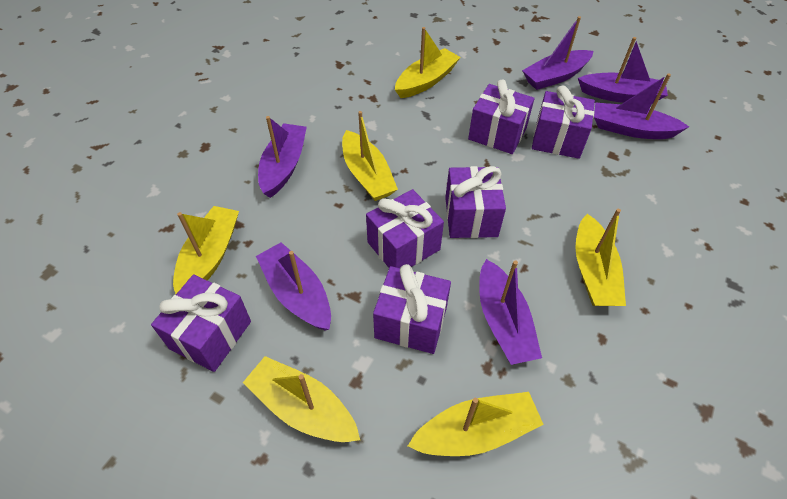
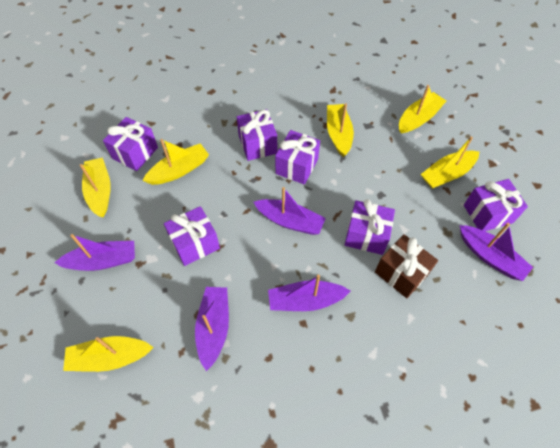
brown gift: none = 0 -> [375,234,438,298] = 1
purple boat: [256,242,331,330] [258,116,307,198] [479,259,542,365] [522,16,593,90] [578,37,668,104] [594,73,689,139] = 6 -> [55,234,135,271] [195,287,229,371] [253,187,326,235] [268,275,350,311] [460,223,533,281] = 5

